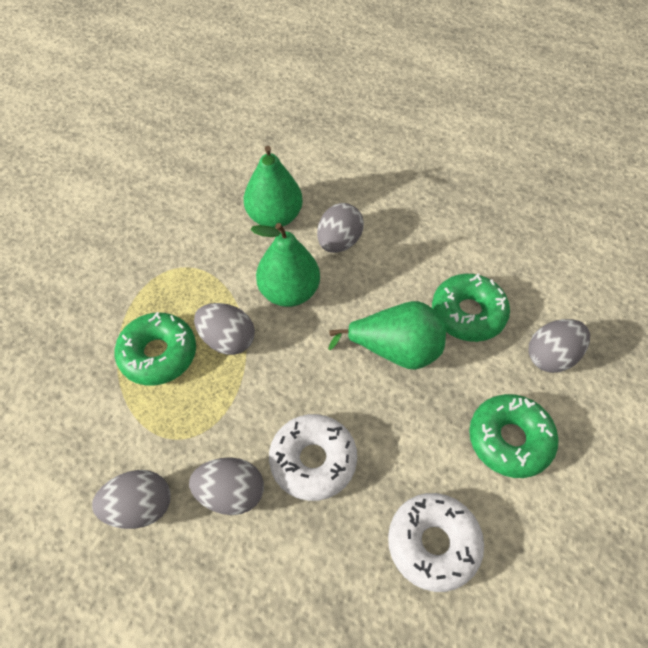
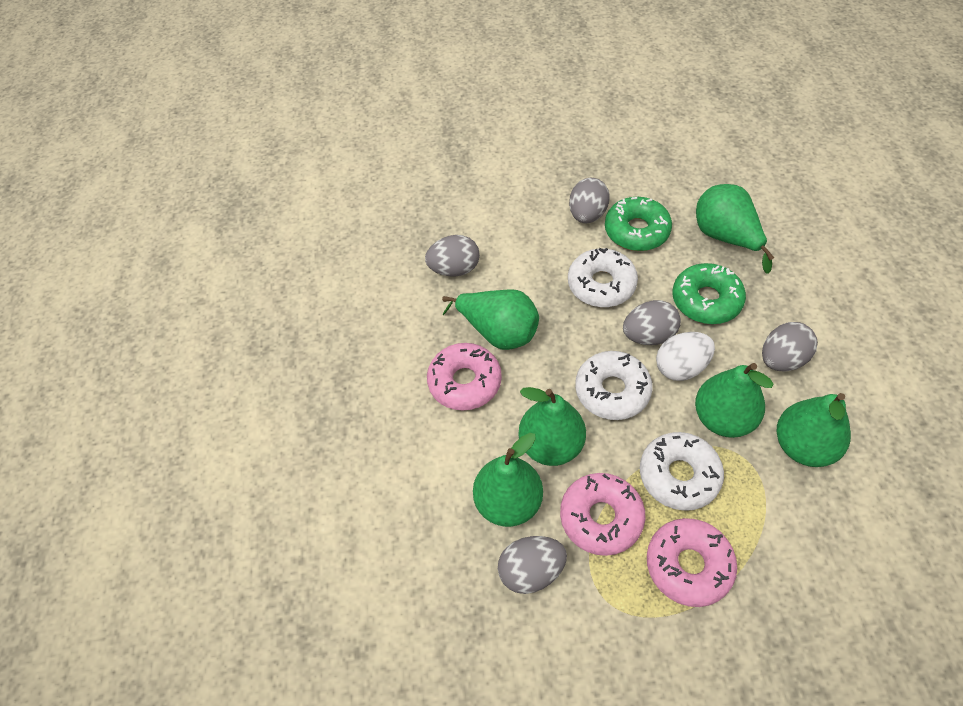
green donut: [114,312,196,386] [432,273,510,342] [469,394,558,478] = 3 -> [605,197,672,251] [672,263,746,324] = 2
green pear: [244,146,303,228] [250,223,320,307] [328,301,446,370] = 3 -> [442,289,539,350] [473,433,543,527] [519,387,586,466] [695,363,773,438] [696,184,774,274] [777,393,851,467] = 6
pink donut: none = 0 -> [427,343,502,411] [560,473,645,556] [647,518,737,607] = 3
white donut: [269,414,357,501] [388,493,484,592] = 2 -> [568,248,638,307] [575,351,653,420] [640,432,724,511] = 3
white egg: none = 0 -> [656,332,715,381] = 1

